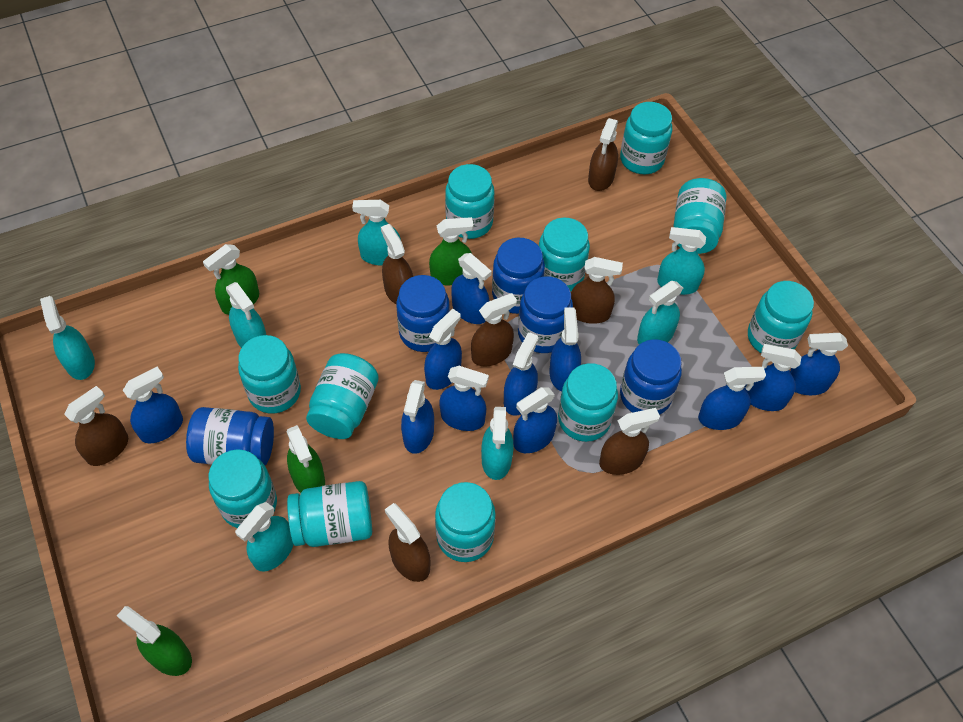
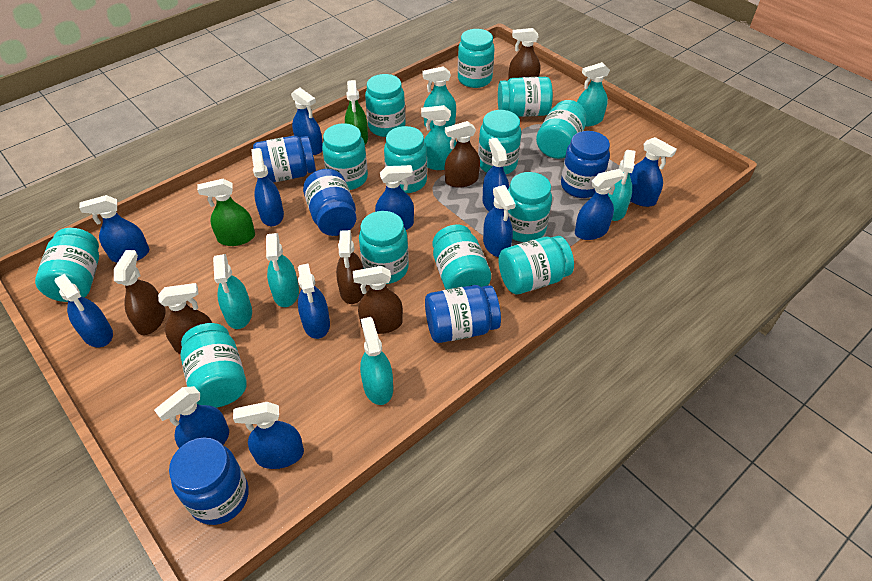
blue spray bottle: [123,367,183,443] [401,380,434,454] [424,309,462,390] [439,366,489,431] [451,253,492,324] [504,332,538,416] [513,387,557,453] [549,308,581,392] [698,367,766,430] [744,344,801,411] [790,333,848,395] = 11 -> [55,274,113,347] [79,195,150,263] [154,386,229,448] [233,402,304,469] [251,148,284,226] [291,88,323,155] [298,264,330,339] [375,165,414,230] [482,138,509,211] [483,185,516,257] [575,169,624,240] [630,137,677,207] = 12
brown spray bottle: [64,386,128,466] [381,224,413,304] [385,503,430,582] [471,293,517,367] [571,257,623,324] [588,118,618,191] [599,408,660,475] = 7 -> [114,250,166,335] [158,283,212,354] [336,230,366,304] [353,266,403,334] [445,121,480,188] [508,28,540,80] = 6
green spray bottle: [117,606,192,676] [203,244,259,315] [286,425,325,493] [429,217,474,285] = 4 -> [197,179,255,246] [345,80,368,144] = 2
turquoise jar: [208,449,277,528] [238,335,301,414] [287,481,372,547] [306,353,379,439] [435,482,496,562] [445,164,495,239] [539,217,590,292] [558,363,618,442] [620,102,672,174] [673,178,726,254] [748,281,814,353] = 11 -> [35,228,99,302] [181,323,247,408] [322,123,368,190] [359,211,409,284] [365,74,406,137] [384,126,427,193] [432,225,491,290] [458,29,495,88] [478,110,521,174] [498,77,553,117] [498,236,574,294] [508,172,552,242] [536,100,586,159] = 13

